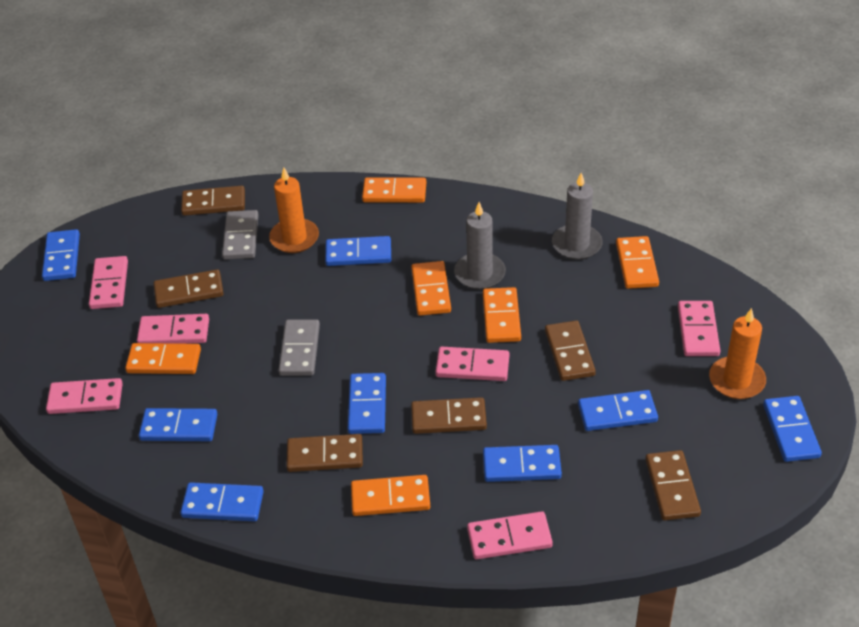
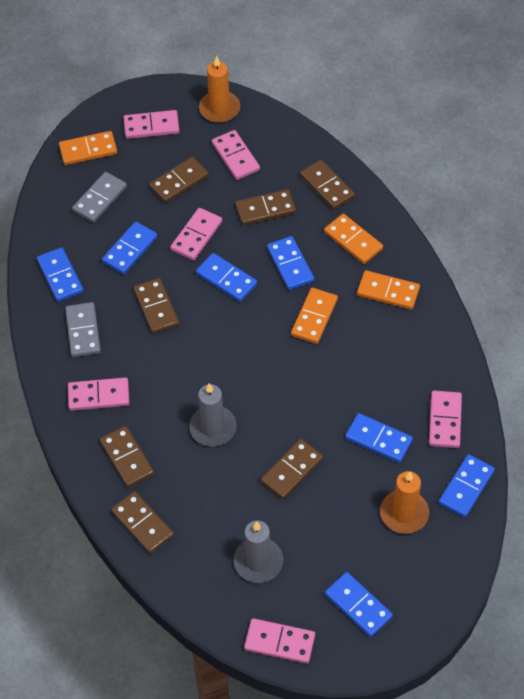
blue domino: [42,229,80,281] [139,408,217,441] [180,482,264,521] [325,236,391,266] [348,373,386,434] [483,445,562,482] [578,390,658,431] [763,396,822,462] = 8 -> [37,247,83,302] [102,222,158,274] [196,253,257,302] [267,236,314,290] [325,572,393,637] [345,413,413,463] [438,454,495,518] = 7
brown domino: [153,269,224,308] [181,186,245,216] [286,434,363,472] [411,397,487,434] [545,320,596,381] [645,450,701,520] = 6 -> [100,426,154,488] [111,491,174,554] [133,278,179,334] [149,157,209,203] [235,189,296,225] [261,439,323,499] [300,160,355,210] = 7
orange domino: [125,343,201,374] [351,475,430,516] [362,177,426,203] [411,261,451,316] [483,287,521,343] [616,236,659,289] = 6 -> [59,131,117,165] [291,288,338,344] [324,214,383,264] [357,270,420,310] = 4

